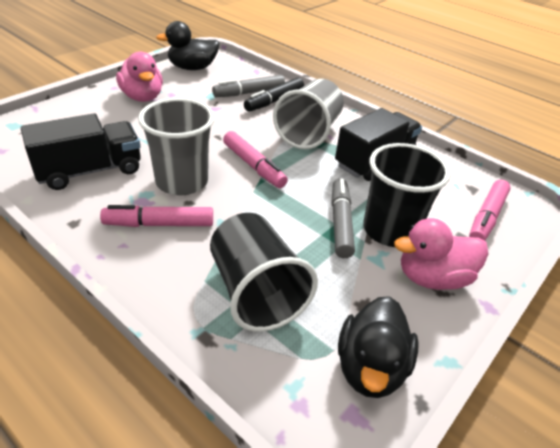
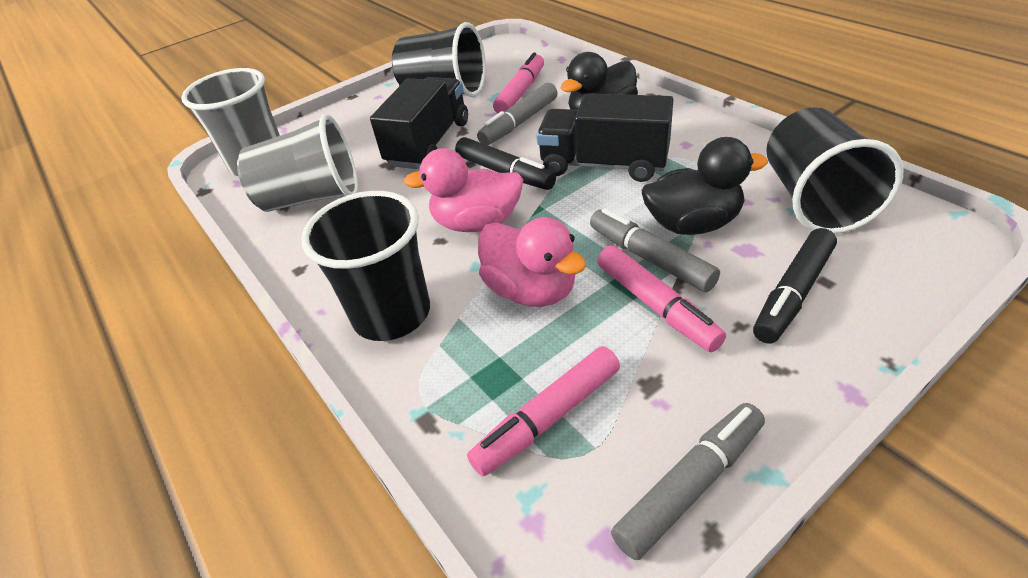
black cup: [210,213,318,332] [363,143,451,247] = 2 -> [301,191,430,341] [392,22,486,97] [766,107,904,234] = 3
black marker: [244,77,304,112] = 1 -> [455,137,556,190] [753,228,837,343] = 2
grey marker: [212,75,285,97] [331,179,355,258] = 2 -> [477,83,557,145] [590,208,720,292] [611,403,765,560] = 3

